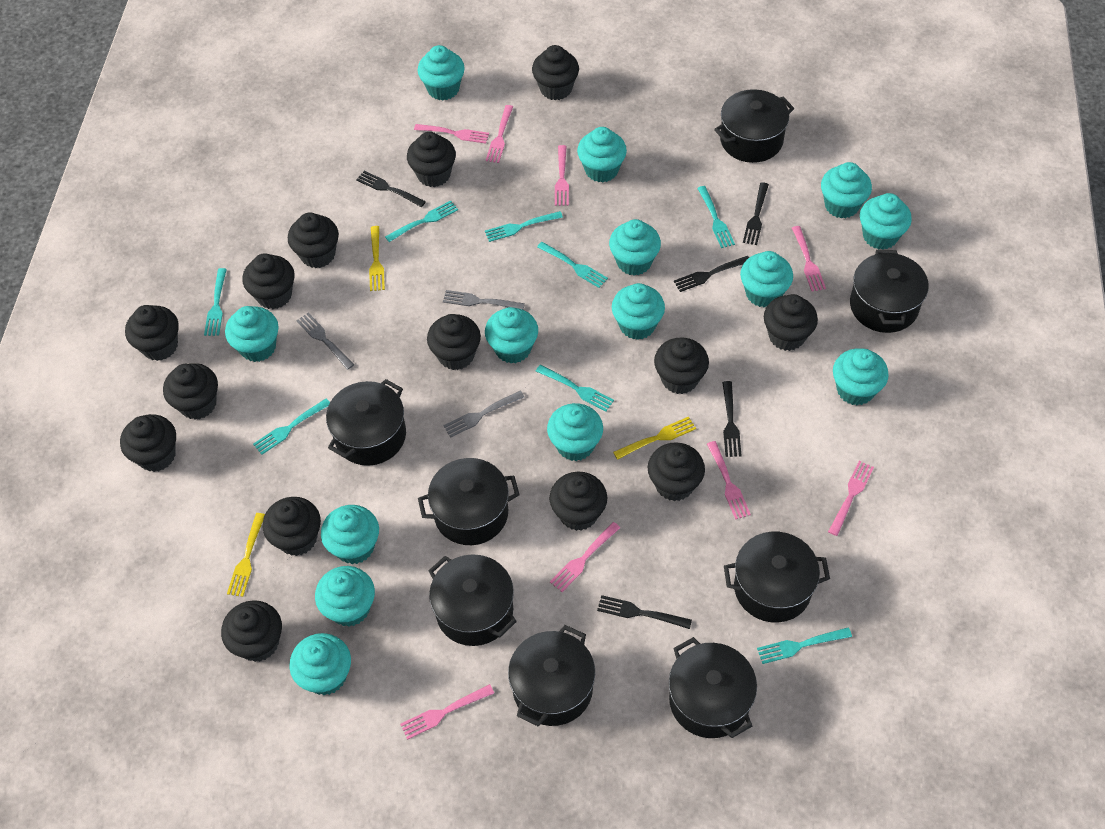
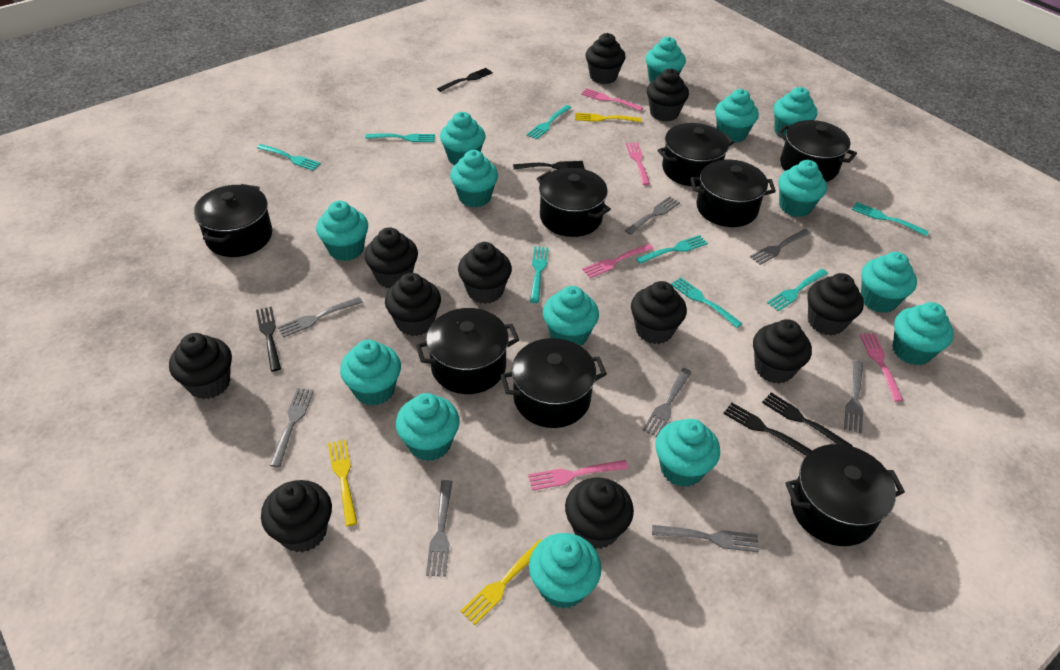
black cupcake: [120,414,176,472] [125,305,178,361] [163,363,218,420] [221,600,282,662] [242,253,295,309] [262,497,321,556] [288,212,339,268] [407,132,456,187] [427,314,481,370] [532,45,579,100] [549,472,607,531] [648,442,705,501] [654,338,709,394] [764,294,818,351] = 14 -> [169,333,232,399] [261,480,332,552] [365,227,418,289] [385,273,441,336] [458,242,512,304] [565,478,634,549] [586,33,625,84] [631,281,687,344] [647,68,689,122] [753,319,812,384] [807,273,864,335] = 11
grey fork: [296,313,354,370] [443,290,525,310] [443,391,524,438] = 3 -> [269,388,314,467] [278,297,363,338] [426,480,453,577] [625,196,680,235] [642,368,692,437] [652,525,759,552] [750,229,811,265] [844,360,863,433] = 8
pink fork: [400,684,494,740] [414,124,489,144] [486,105,513,163] [550,522,620,592] [555,145,569,206] [707,441,751,520] [792,226,826,292] [828,461,874,536] = 8 -> [528,460,628,491] [581,88,643,111] [582,244,654,278] [626,142,650,185] [860,333,903,402] = 5

